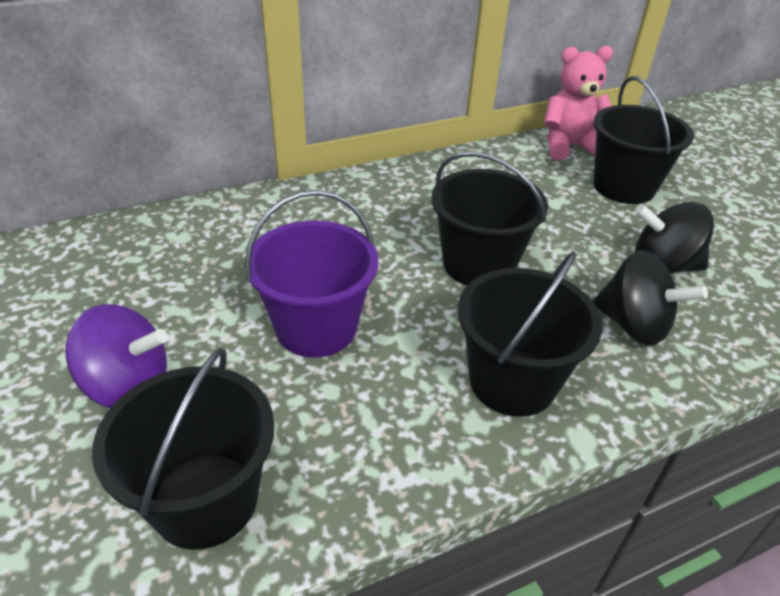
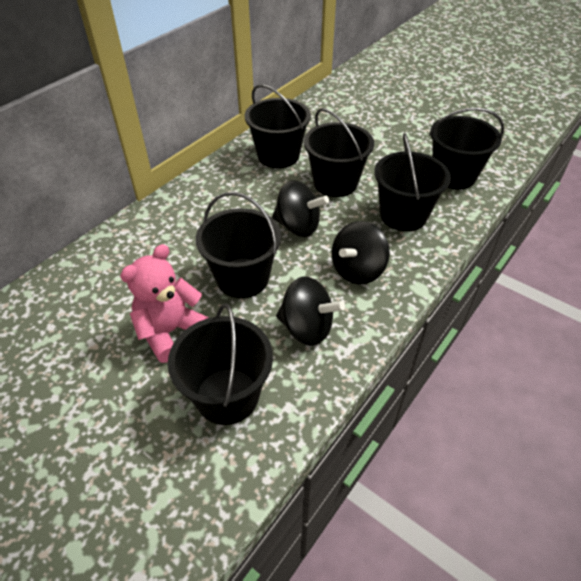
black bucket: [92,348,274,550] [432,151,548,286] [458,252,602,417] [593,76,694,204] = 4 -> [168,303,273,425] [196,192,281,298] [245,84,311,168] [304,108,374,197] [374,133,451,231] [429,107,504,190] = 6
black spinning top: [592,250,708,346] [635,202,714,274] = 2 -> [272,180,329,237] [276,276,345,346] [331,221,390,284] = 3
purple bucket: [245,190,378,357] = 1 -> none = 0
purple spinning top: [65,304,168,408] = 1 -> none = 0

